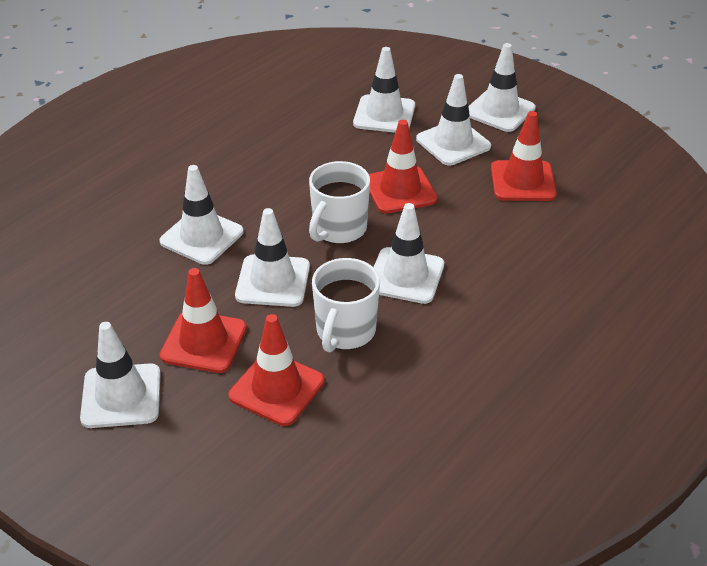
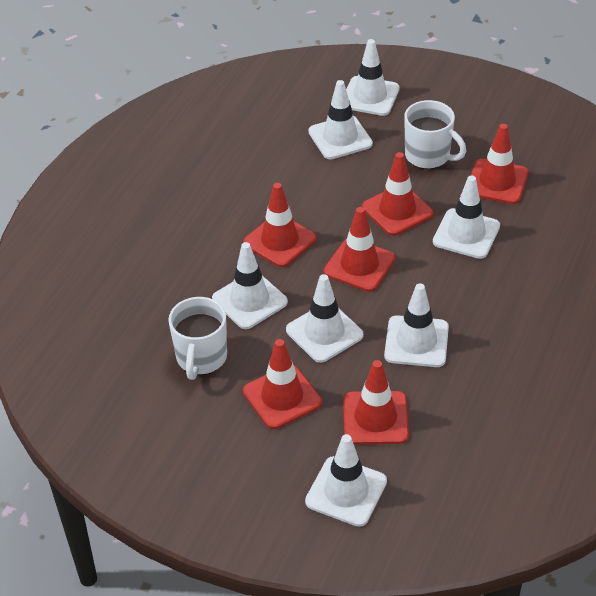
red traffic cone: [160,268,247,373] [229,314,325,426] [369,120,438,214] [491,111,557,201] = 4 -> [243,183,316,267] [243,339,322,429] [324,207,395,292] [343,360,409,445] [362,152,433,236] [471,124,528,204] = 6

